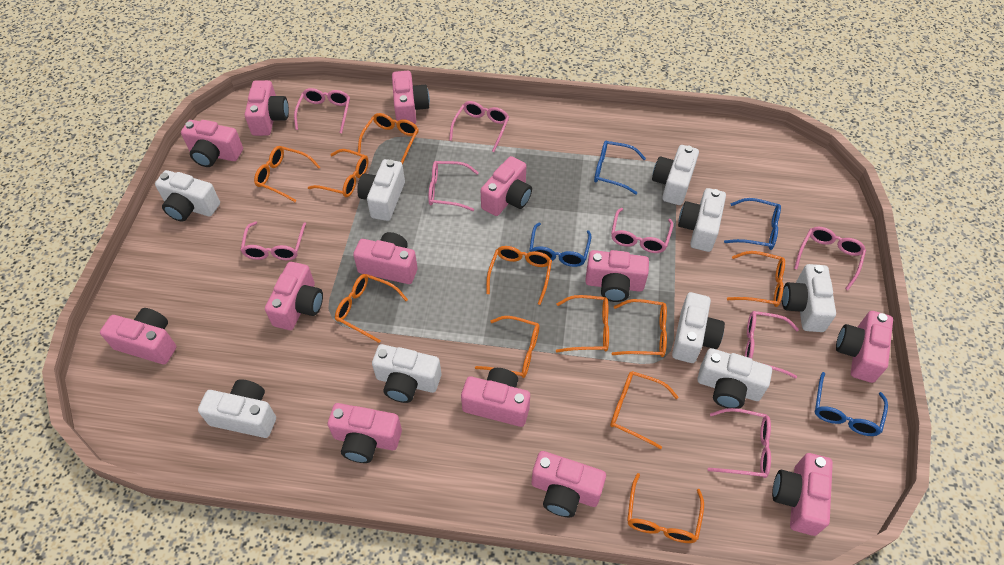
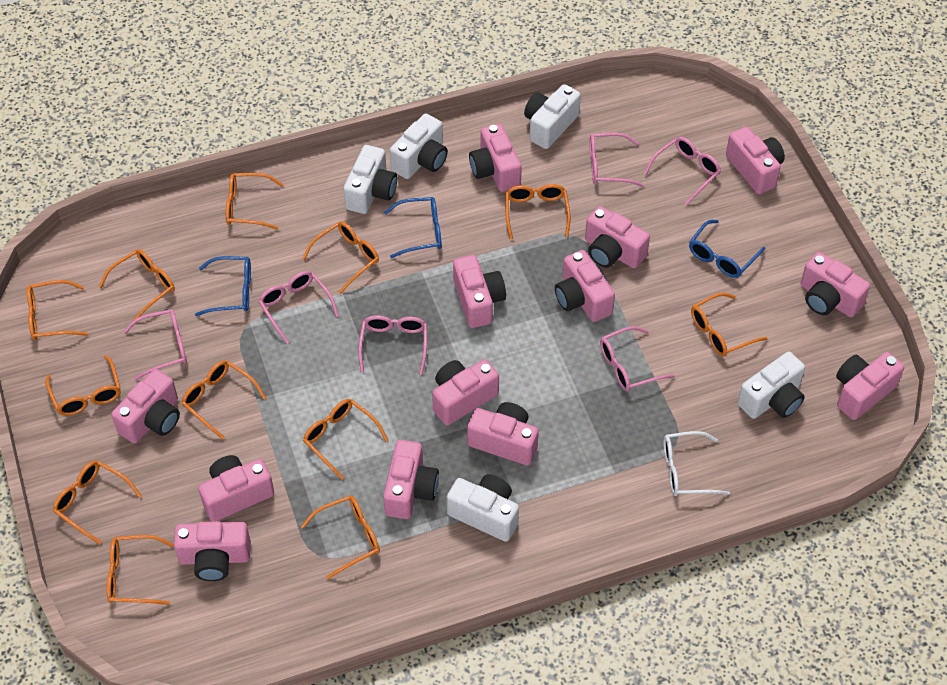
blue glasses: [529,223,591,267] [594,141,646,195] [724,198,781,250] [815,372,888,436] = 4 -> [195,256,251,316] [384,197,442,258] [689,220,765,278] = 3
orange glasses: [254,146,320,202] [308,149,369,197] [335,274,408,343] [358,113,419,165] [475,316,540,378] [486,246,552,305] [556,295,609,353] [610,371,679,449] [612,299,667,357] [627,473,704,543] [727,251,785,307] = 11 -> [27,280,88,340] [45,355,120,416] [53,461,142,544] [99,249,175,321] [106,535,174,605] [181,360,266,440] [226,173,284,230] [301,496,380,579] [302,222,379,294] [303,399,388,480] [505,184,570,240] [691,293,768,356] = 12
pink glasses: [240,222,306,260] [294,88,350,133] [428,161,479,211] [449,101,509,152] [611,208,673,253] [708,408,771,478] [745,311,799,379] [794,227,866,290] = 8 -> [123,309,187,381] [258,271,339,344] [358,315,427,375] [589,133,644,187] [600,326,675,391] [644,137,721,205] = 6
white camera: [155,170,220,222] [198,379,276,438] [357,159,405,221] [372,344,441,403] [652,145,699,205] [672,292,725,363] [678,188,726,252] [697,348,772,409] [782,264,836,332] = 9 -> [343,145,397,214] [390,113,448,179] [447,474,519,542] [524,84,581,149] [738,352,805,419] = 5
white glasses: none = 0 -> [664,431,730,496] = 1

